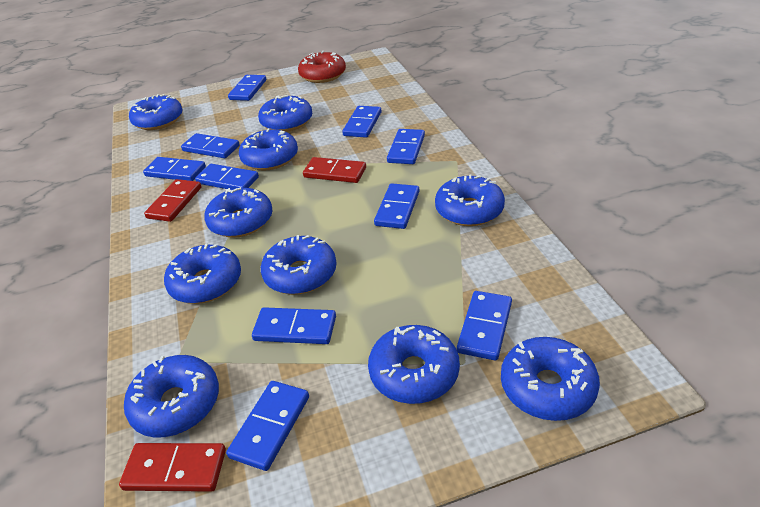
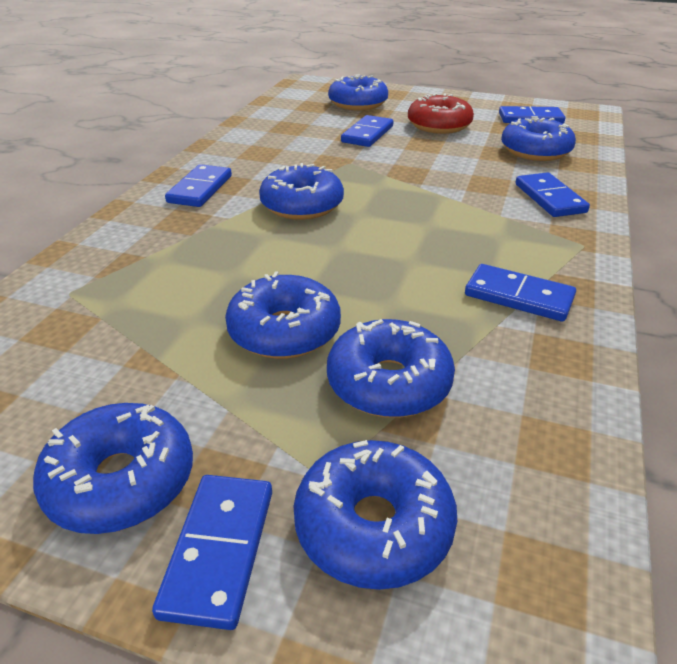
blue domino: [143,157,206,181] [181,133,240,158] [195,164,259,190] [226,381,309,471] [228,75,266,101] [252,307,336,344] [342,106,382,138] [374,183,419,229] [387,129,425,164] [457,291,512,361] = 10 -> [152,475,272,630] [165,164,232,207] [341,115,393,147] [465,264,576,321] [499,106,565,123] [515,172,590,217] = 6
blue donut: [124,355,219,437] [129,94,183,130] [164,244,241,304] [204,187,273,238] [239,128,298,170] [258,95,312,132] [261,235,337,294] [368,325,460,404] [435,174,505,226] [501,337,600,421] = 10 -> [33,403,193,534] [225,271,341,359] [259,163,344,220] [294,440,457,590] [327,319,455,418] [328,74,388,110] [501,116,576,161] = 7
red domino: [119,443,226,492] [144,179,201,222] [303,157,366,183] = 3 -> none = 0

